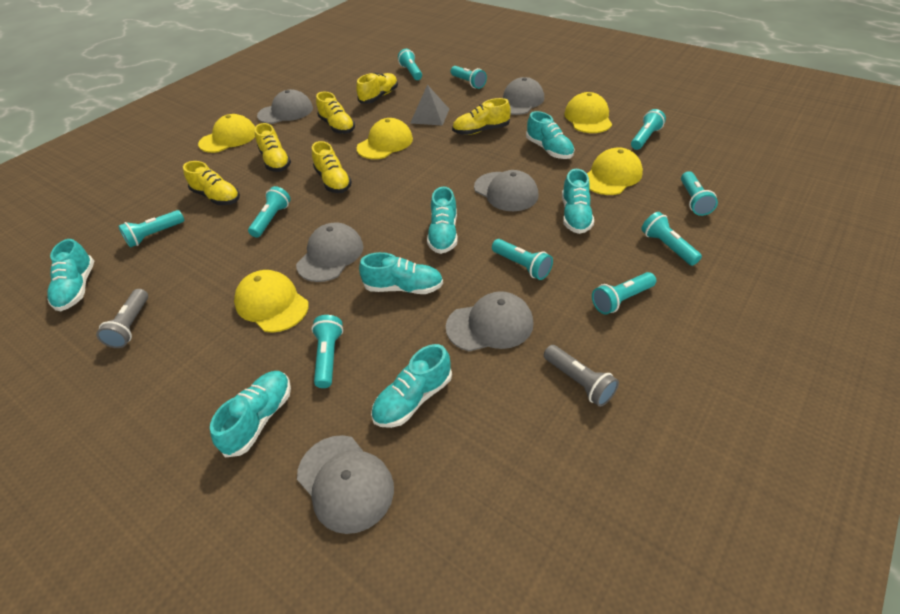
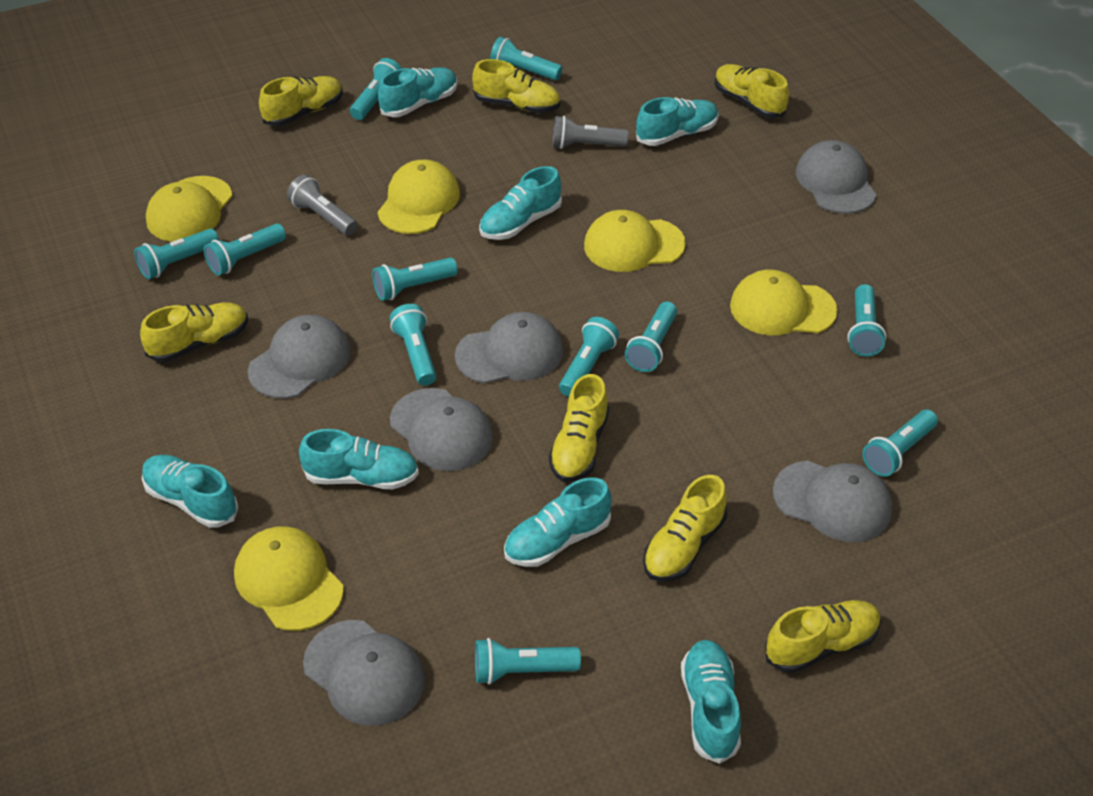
grey pyramid: [410,85,449,126] = 1 -> none = 0
turquoise flashlight: [118,210,184,248] [248,186,291,238] [311,315,343,388] [398,49,422,80] [451,66,487,89] [492,239,553,280] [592,272,656,315] [631,109,666,150] [641,212,702,266] [681,171,718,216] = 10 -> [134,229,219,279] [204,224,286,276] [350,58,402,120] [372,258,458,301] [390,304,437,386] [475,638,581,685] [490,37,562,80] [559,317,619,397] [625,302,677,372] [847,284,886,356] [862,410,938,477] = 11
yellow shoe: [183,161,240,205] [254,123,291,172] [312,141,352,193] [316,92,355,134] [356,72,398,104] [452,98,511,135] = 6 -> [140,302,248,362] [259,76,343,126] [472,59,560,113] [549,374,609,482] [643,475,727,582] [715,64,789,118] [765,600,881,673] = 7

